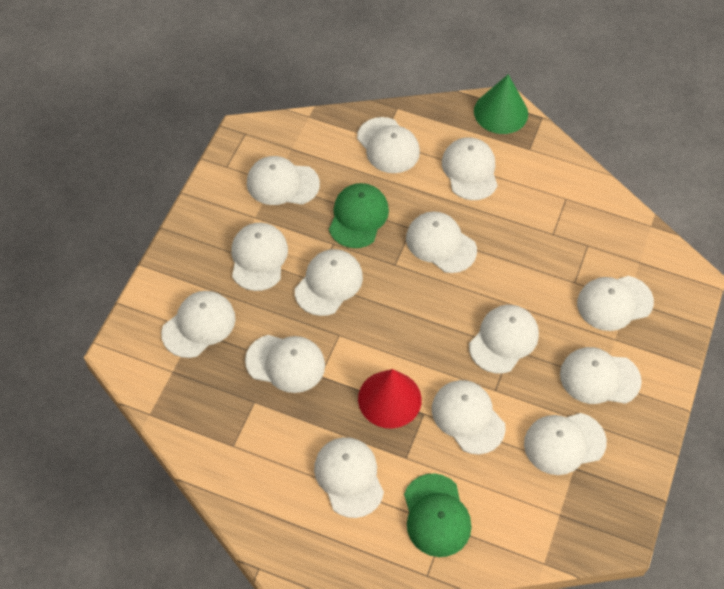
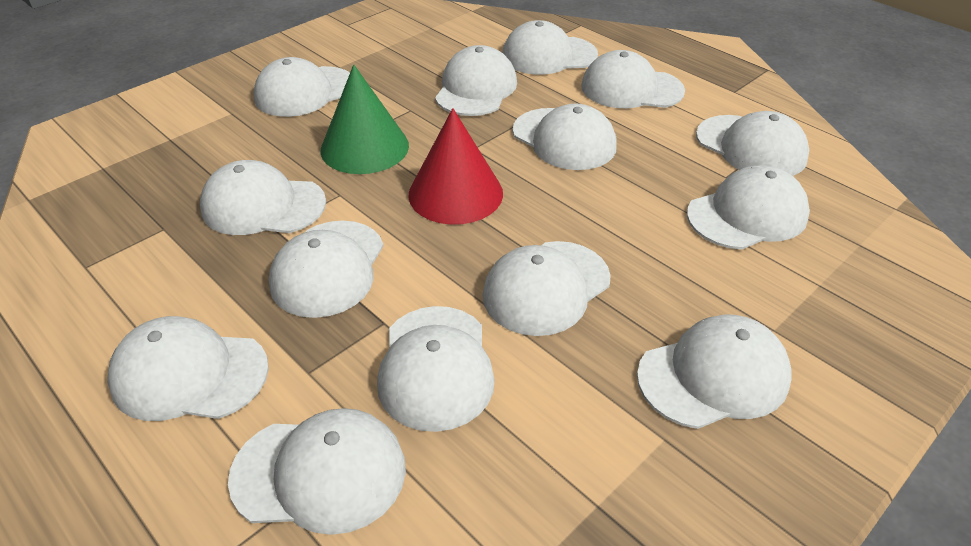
green cap: [329,183,389,248] [404,473,472,557] = 2 -> none = 0

